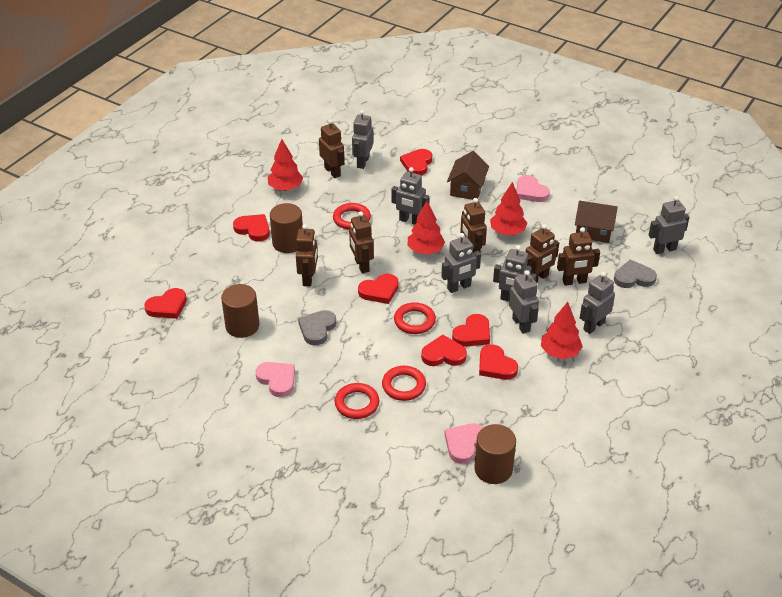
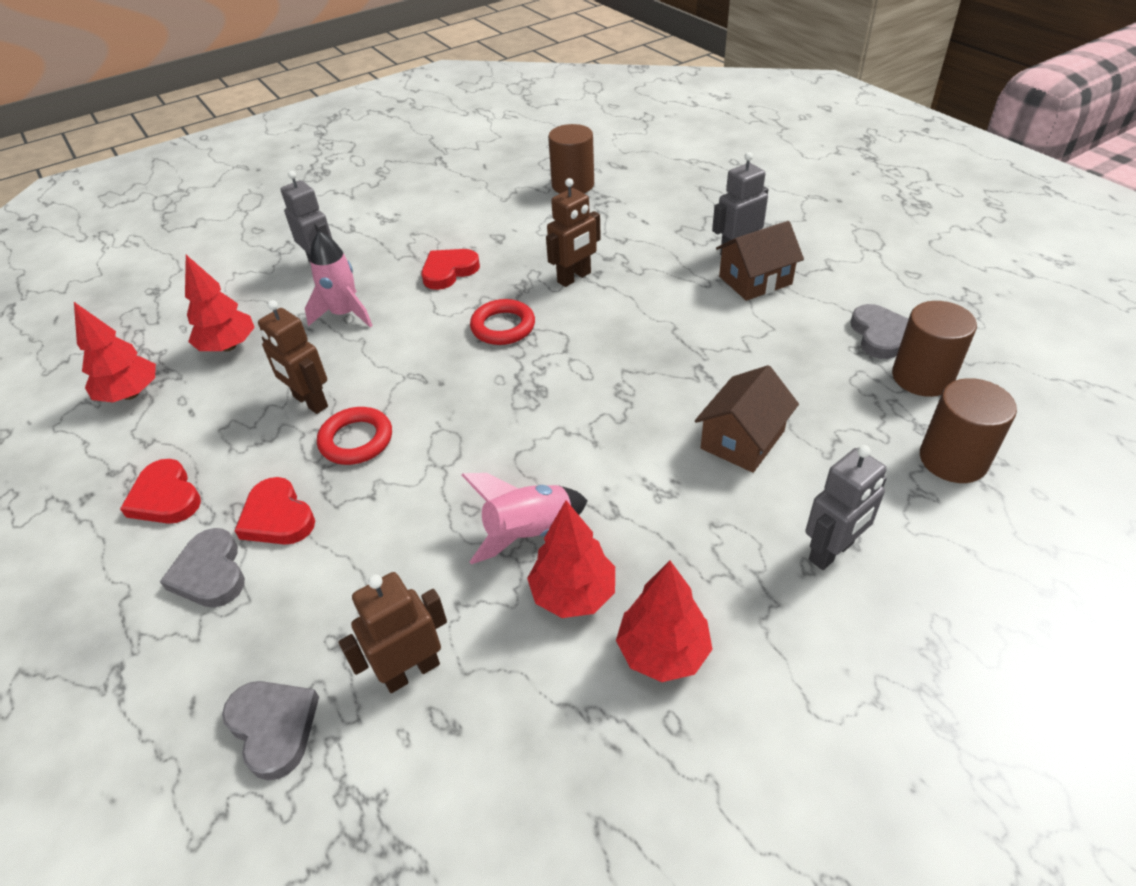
brown robot: [296,224,318,286] [319,119,345,178] [349,211,374,273] [460,198,487,252] [526,224,559,283] [557,227,600,286] = 6 -> [258,300,328,414] [339,572,447,693] [546,178,601,287] = 3
grey heart: [298,310,336,345] [614,259,657,288] = 2 -> [160,528,245,608] [222,681,319,781] [851,304,908,359] = 3
grey robot: [352,110,373,169] [391,167,429,225] [441,233,481,293] [493,245,536,301] [509,270,539,334] [580,272,615,334] [649,196,690,254] = 7 -> [280,171,332,262] [712,152,769,255] [806,445,887,570] = 3
pink heart: [256,362,295,397] [444,424,484,464] [517,175,550,202] = 3 -> none = 0
pink rocket: none = 0 -> [305,231,372,327] [462,473,588,564] = 2
red heart: [144,288,187,319] [233,214,270,241] [358,274,399,304] [400,149,432,176] [421,334,467,366] [452,314,490,347] [479,344,518,380] = 7 -> [120,459,201,524] [235,477,315,545] [421,249,480,290] = 3
red ring: [333,203,371,230] [335,383,379,419] [382,366,426,401] [394,302,436,334] = 4 -> [317,407,392,465] [470,299,535,345] = 2

